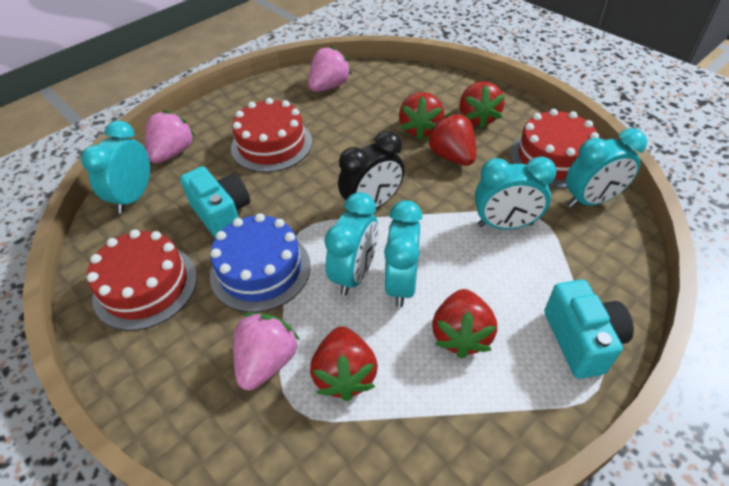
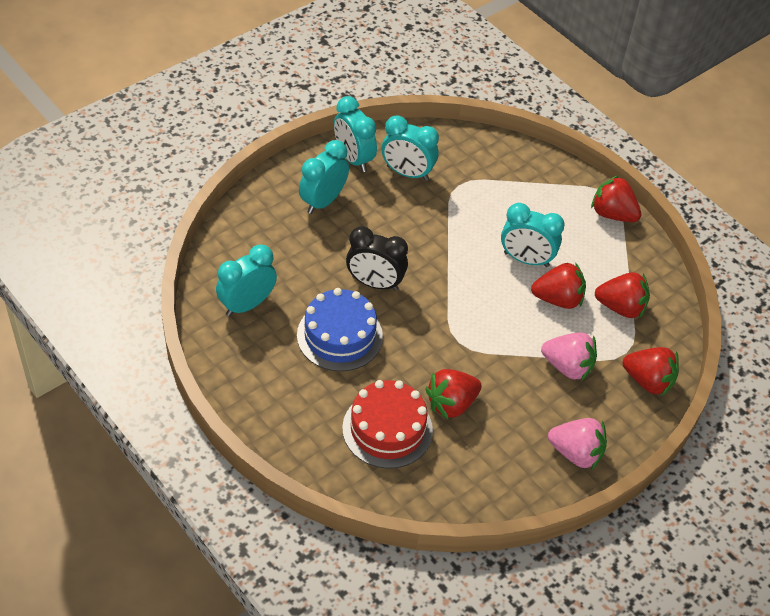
pink strawberry: [145,110,195,163] [233,313,300,391] [308,46,352,92] = 3 -> [541,332,597,381] [548,418,607,470] = 2
red cake: [87,229,197,331] [231,98,312,172] [510,109,599,188] = 3 -> [342,380,433,469] = 1
turquoise camera: [180,166,250,238] [544,279,634,379] = 2 -> none = 0

